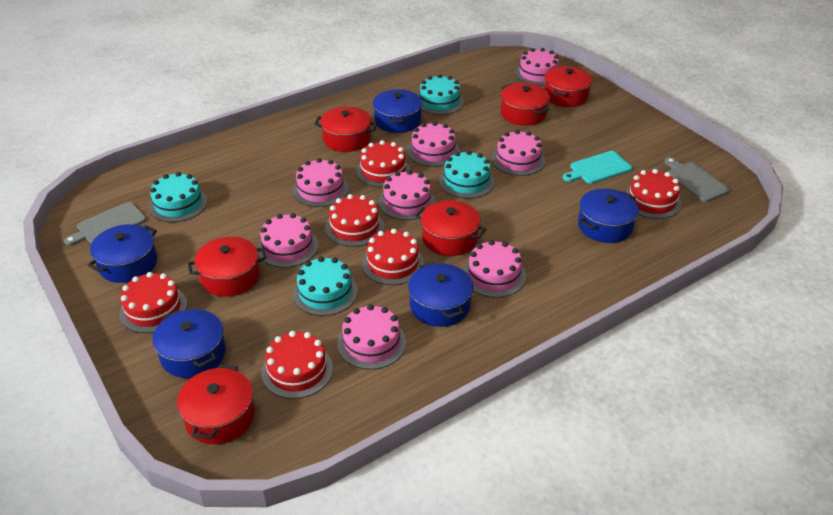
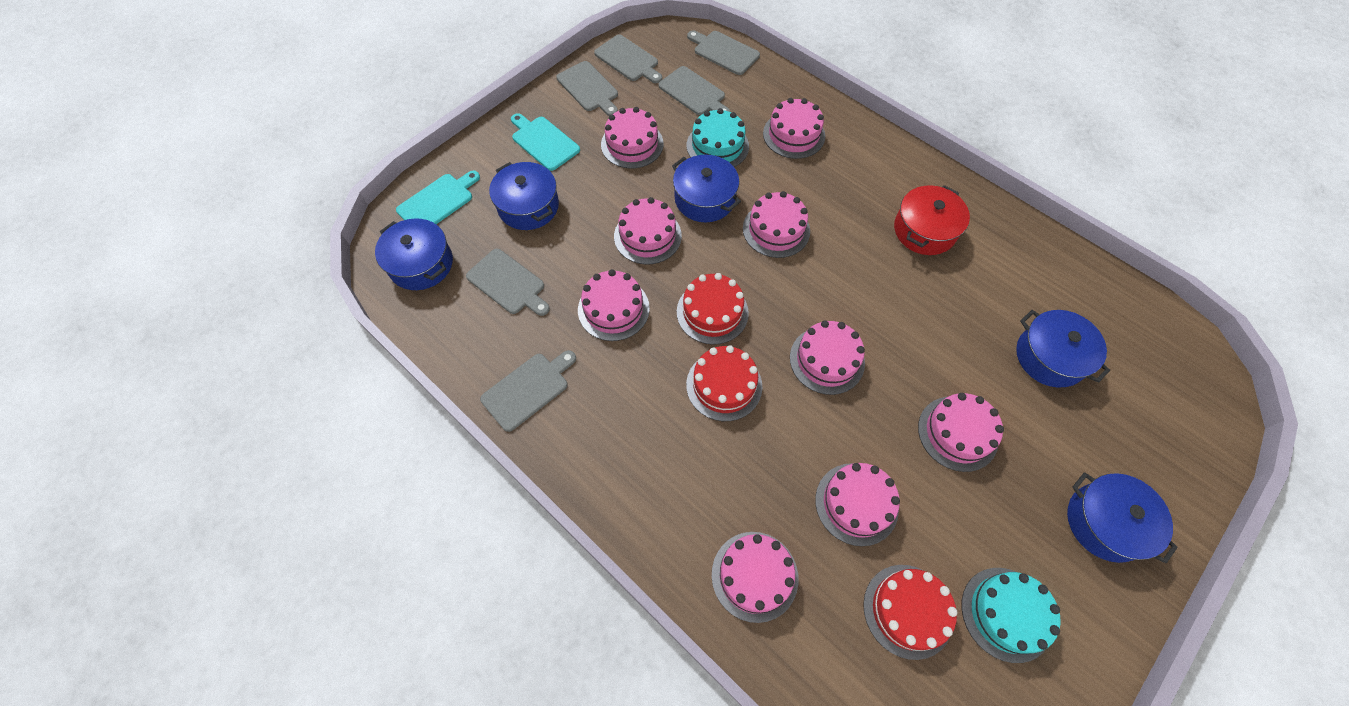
grey cutting board: [64,202,146,246] [664,157,730,202] = 2 -> [466,249,550,316] [480,350,576,432] [556,61,618,116] [594,35,662,83] [659,66,730,115] [687,30,760,75] = 6
pink cake: [257,213,318,268] [293,158,349,207] [337,304,406,370] [379,170,436,220] [407,122,460,167] [464,240,526,298] [492,130,545,176] [515,48,559,86] = 8 -> [578,269,650,341] [601,107,664,169] [614,197,682,264] [712,532,798,623] [743,191,810,258] [763,98,825,159] [790,320,865,395] [815,463,900,546] [918,393,1004,472] = 9
red cake: [119,272,187,333] [262,331,333,399] [325,194,384,247] [356,140,410,187] [362,229,424,285] [625,169,682,219] = 6 -> [677,273,749,345] [686,345,762,421] [863,565,958,660] = 3
red pot: [177,365,255,444] [188,237,266,297] [314,107,378,152] [415,200,486,256] [501,83,550,126] [544,66,592,107] = 6 -> [894,185,970,255] = 1
turquoise cake: [149,172,207,222] [293,256,358,316] [419,74,464,115] [439,150,494,199] = 4 -> [687,108,749,167] [962,568,1061,663] = 2
turquoise cutting board: [563,151,632,184] = 1 -> [396,170,480,224] [511,113,580,171] = 2

